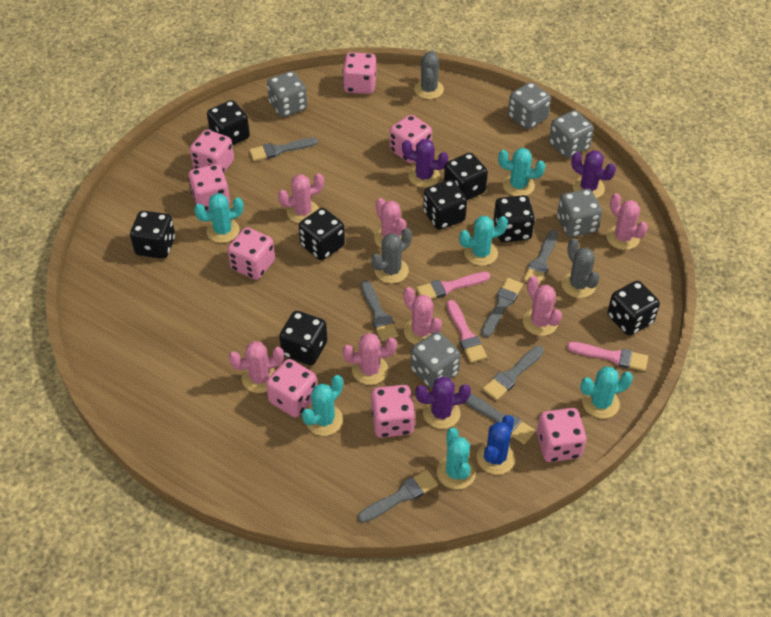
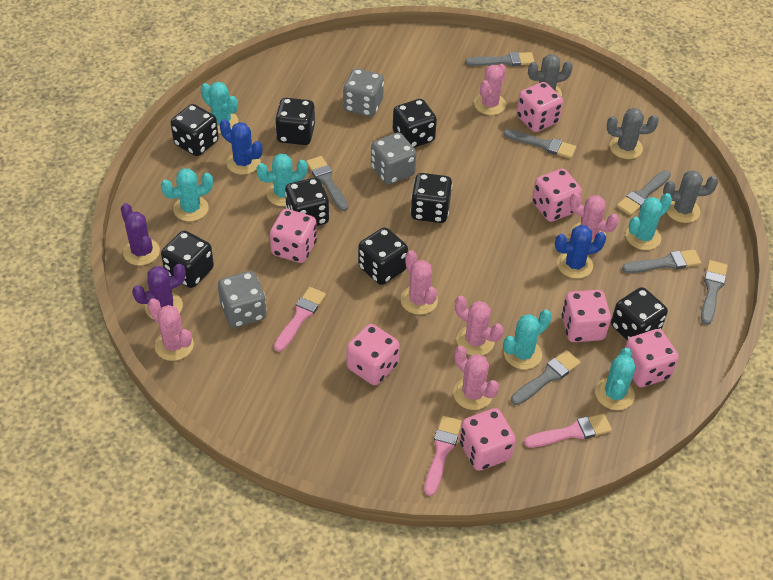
blue cactus: [477,415,515,475] = 1 -> [220,119,262,175] [555,225,606,279] = 2
grey dice: [267,71,307,117] [410,332,461,389] [508,82,551,130] [549,110,594,158] [557,189,602,237] = 5 -> [218,271,267,328] [343,68,384,117] [371,132,416,185] = 3
pink cactus: [229,341,284,393] [278,173,324,223] [343,333,397,385] [374,198,406,248] [404,287,442,344] [523,276,562,336] [606,193,648,250] = 7 -> [148,298,194,361] [400,250,438,315] [453,346,499,410] [455,296,504,356] [474,64,506,115] [569,192,619,242] = 6
pink dice: [188,164,230,211] [190,130,234,173] [228,227,275,280] [266,359,317,417] [343,52,376,94] [371,385,415,438] [390,115,432,163] [537,408,587,462] = 8 -> [270,209,317,263] [347,324,400,385] [459,408,516,471] [516,82,563,132] [532,169,582,222] [562,290,611,342] [625,329,679,387] = 7
purple cactus: [402,139,448,188] [415,376,471,429] [571,150,616,198] = 3 -> [121,203,160,266] [132,264,186,319] = 2

